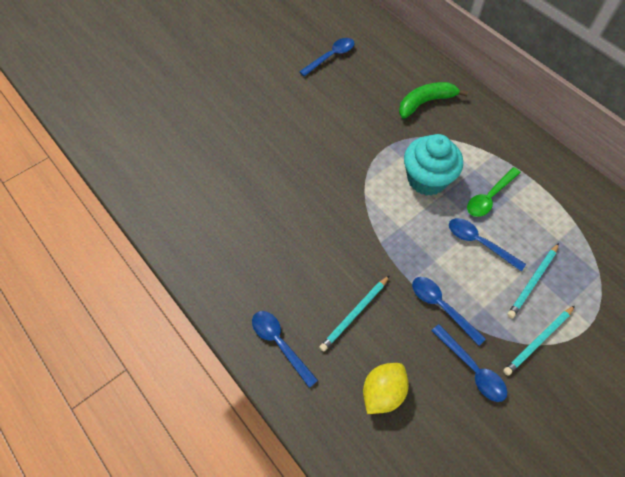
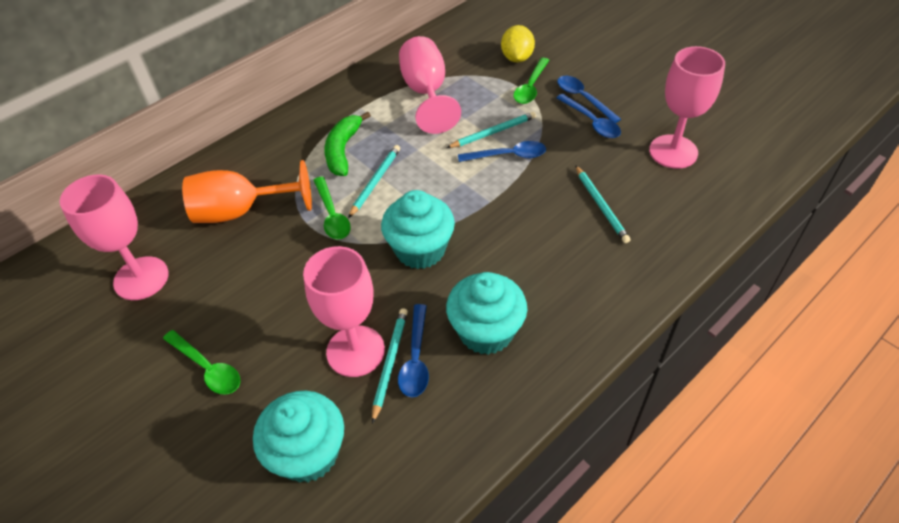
blue spoon: [252,311,318,388] [299,38,355,76] [412,277,486,346] [431,324,507,402] [449,218,526,271] = 5 -> [398,304,429,397] [458,141,546,162] [556,94,621,138] [557,76,621,123] = 4
green spoon: [467,167,521,217] = 1 -> [163,330,240,394] [314,176,351,240] [513,58,549,104] = 3
orange goblet: none = 0 -> [182,160,312,223] = 1
pink goblet: none = 0 -> [60,174,169,300] [303,246,385,377] [399,36,461,134] [649,46,725,169] = 4
turquoise cupcake: [404,134,463,196] = 1 -> [253,391,344,482] [381,190,455,269] [446,272,527,355] = 3
turquoise pencil: [319,275,390,351] [503,306,575,376] [507,243,559,318] = 3 -> [348,145,400,218] [372,308,408,424] [447,112,536,148] [575,165,630,243] = 4

